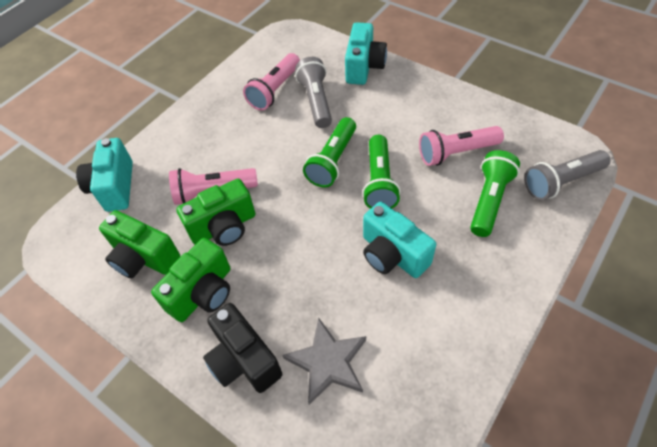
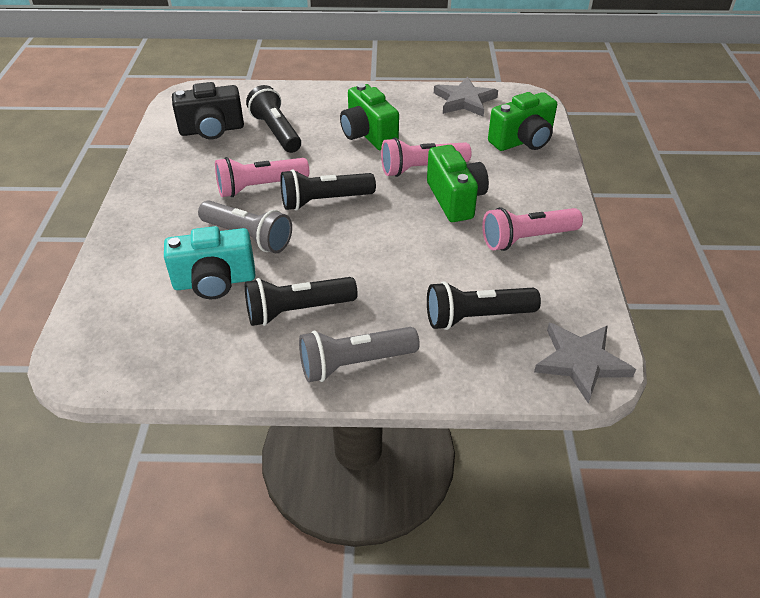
black flashlight: none = 0 -> [245,277,358,326] [246,85,301,153] [280,169,376,211] [427,281,541,330] = 4
green flashlight: [303,117,356,188] [362,135,401,209] [470,150,520,237] = 3 -> none = 0
grey star: [283,317,366,405] = 1 -> [434,77,498,117] [534,323,636,404] = 2
turquoise camera: [76,138,133,212] [345,22,387,85] [363,202,436,278] = 3 -> [164,226,256,299] = 1

